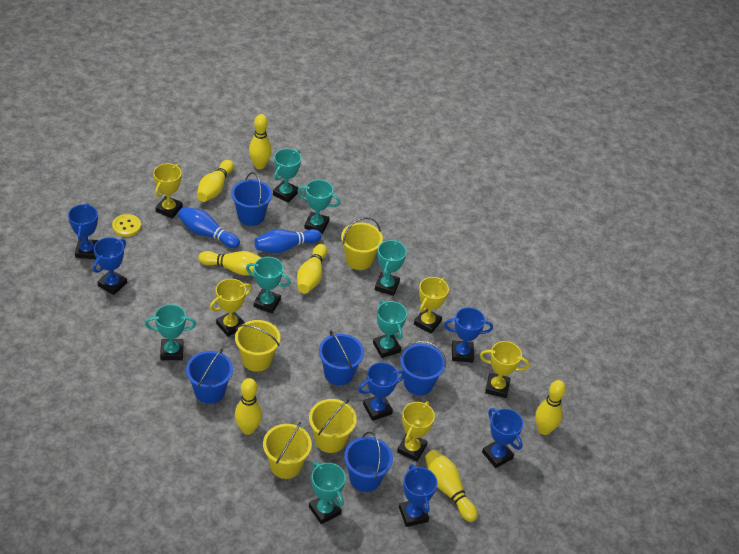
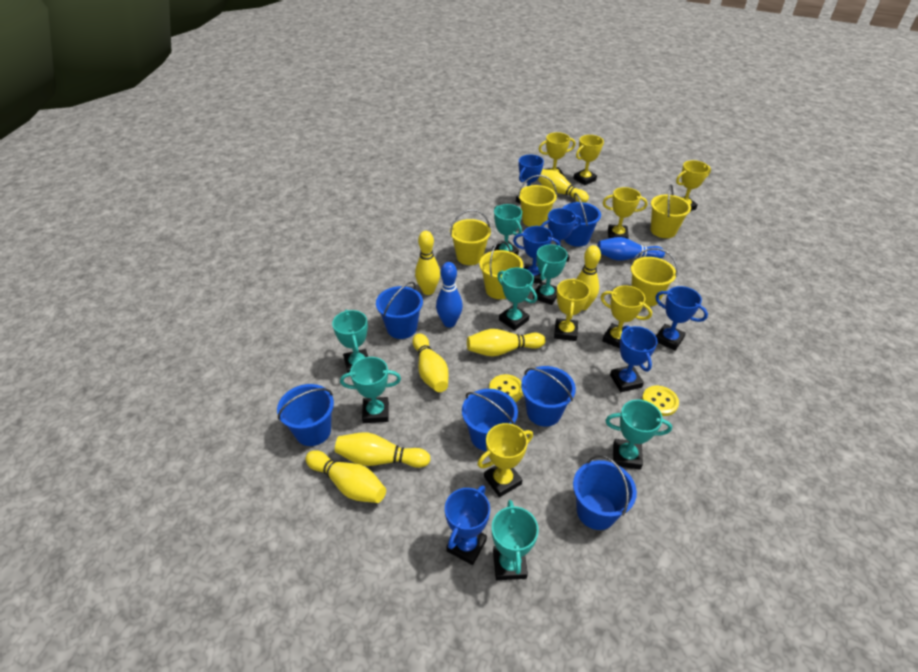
blue bucket: [186,348,233,404] [231,172,272,226] [319,331,364,385] [344,432,393,492] [400,341,446,395] = 5 -> [277,384,334,446] [376,282,423,339] [462,389,518,451] [521,366,576,427] [563,193,601,247] [573,455,637,530] = 6
yellow bucket: [235,320,281,372] [263,422,312,479] [309,399,357,453] [341,217,383,270] = 4 -> [450,209,491,265] [479,240,523,299] [518,175,557,227] [630,248,678,307] [650,184,691,238] = 5
yellow button: [112,214,141,237] = 1 -> [489,374,523,402] [642,386,679,416] = 2
yellow trophy: [153,163,183,219] [210,279,252,337] [397,401,435,461] [414,277,449,334] [480,341,530,398] = 5 -> [477,423,533,497] [539,132,575,176] [554,278,590,341] [573,135,604,185] [601,286,652,348] [603,187,648,239] [676,160,711,211] = 7

